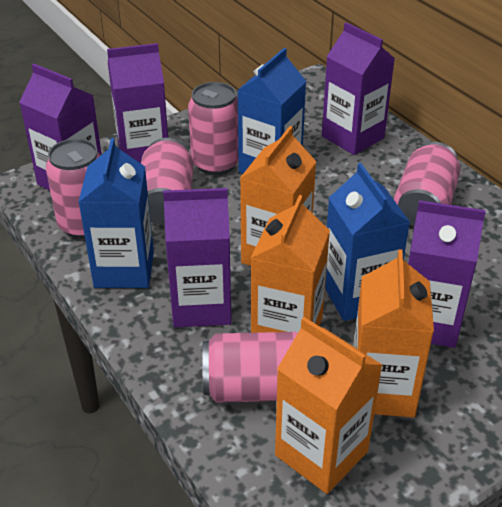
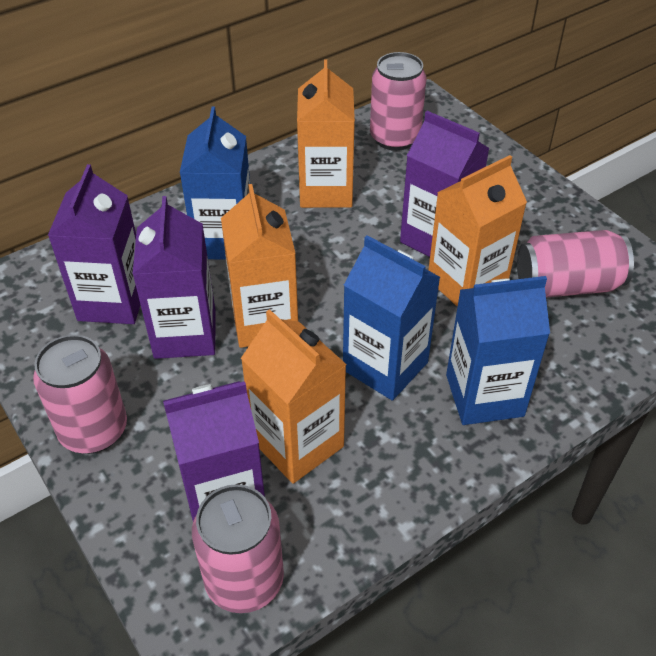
pink can: [45,138,101,239] [141,138,194,225] [188,82,238,175] [202,332,298,402] [394,142,461,226] = 5 -> [33,335,127,454] [192,484,284,613] [370,52,427,151] [517,230,634,298] = 4
purple carton: [19,64,102,190] [107,43,168,163] [163,188,232,327] [322,22,395,155] [408,200,486,348] = 5 -> [48,164,140,324] [132,196,216,359] [163,381,265,521] [400,111,490,257] = 4

